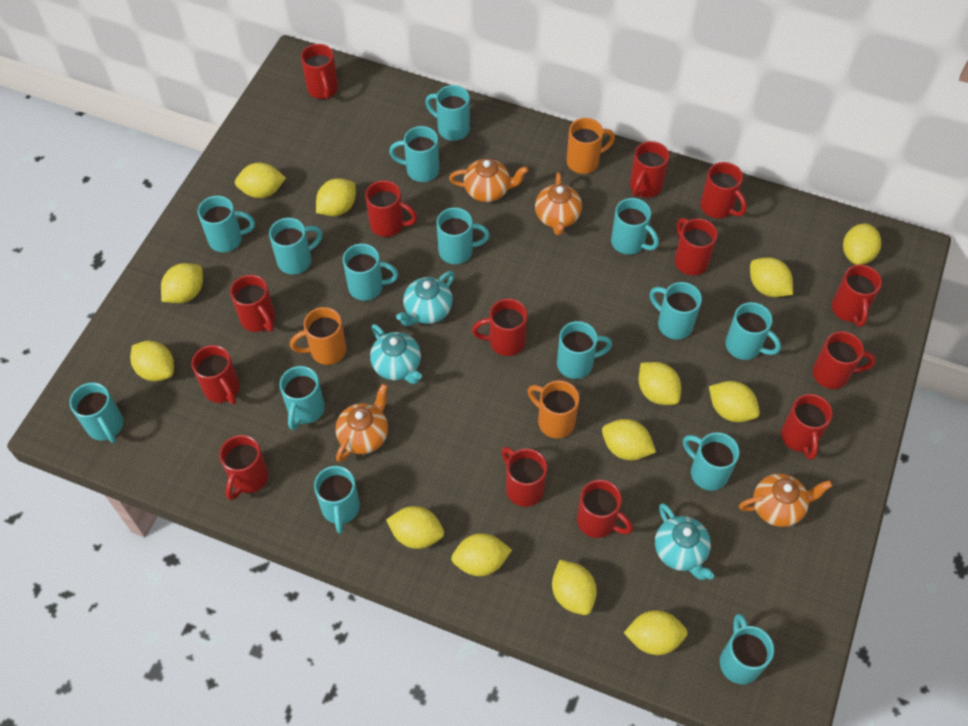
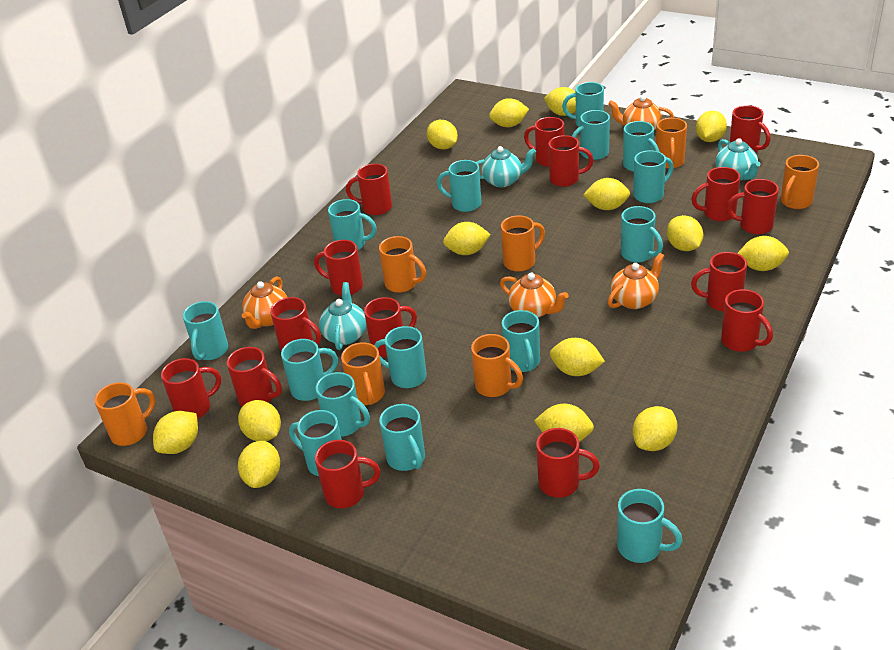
orange mug: [290,307,347,365] [528,380,579,438] [567,118,615,174] = 3 -> [94,382,156,446] [341,342,385,405] [379,236,426,293] [471,334,523,397] [501,215,545,272] [656,118,687,169] [781,155,819,209] = 7
red mug: [191,345,240,404] [219,435,269,500] [230,275,275,332] [301,44,338,99] [365,180,417,237] [472,298,527,356] [501,447,547,507] [577,480,633,538] [630,141,669,197] [675,218,718,275] [700,162,747,218] [781,394,833,460] [813,331,876,389] [832,265,882,327] = 14 -> [161,358,221,419] [227,347,282,406] [270,297,321,351] [314,240,363,296] [315,440,380,508] [346,164,392,215] [364,297,417,357] [524,117,564,167] [536,428,600,498] [548,135,594,187] [691,167,740,222] [691,252,747,312] [721,289,773,352] [726,179,779,235] [730,105,770,153] = 15
yellow lemon: [130,341,174,381] [161,263,203,303] [235,163,286,198] [316,178,356,216] [386,506,444,549] [451,533,512,576] [552,560,597,615] [602,419,656,460] [624,610,688,655] [638,362,681,405] [709,381,760,422] [750,257,793,297] [843,223,881,265] = 13 -> [153,411,198,454] [238,400,281,441] [238,441,280,488] [427,120,458,149] [443,222,491,255] [489,98,529,127] [534,404,594,442] [544,87,576,116] [550,338,605,376] [583,178,630,210] [632,406,678,451] [667,215,703,251] [696,111,727,142] [737,236,789,271] = 14

